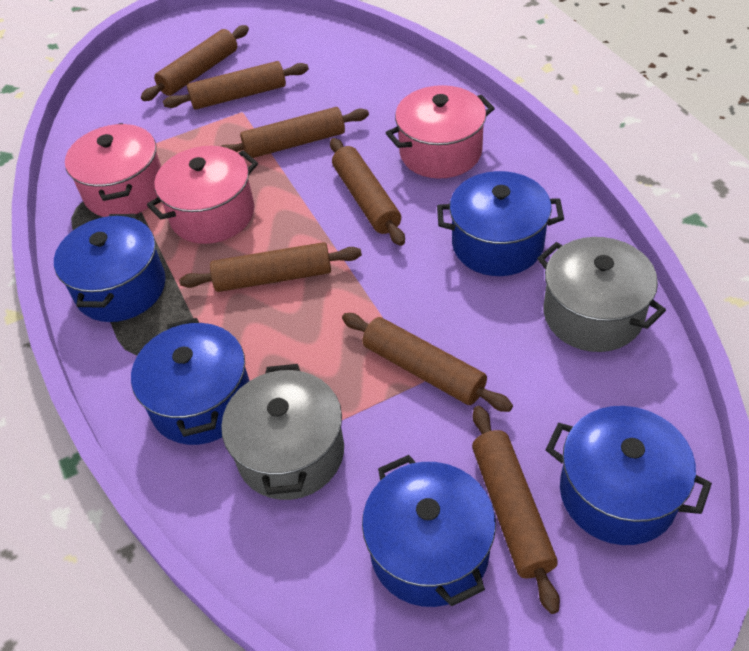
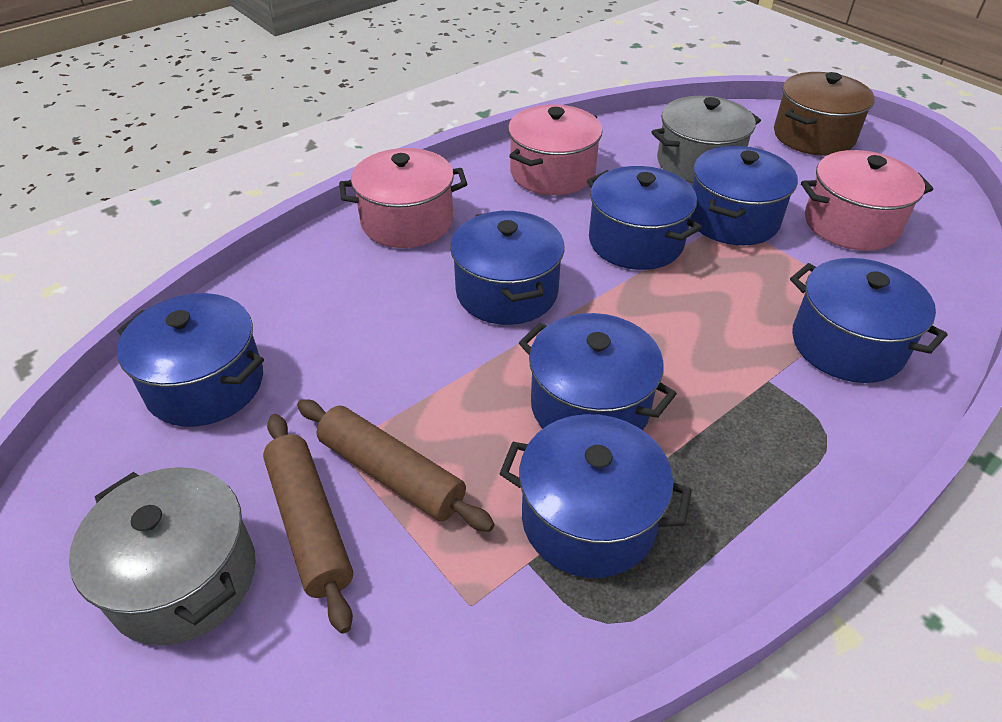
blue pot: [54,214,166,322] [131,318,249,445] [362,455,496,607] [437,171,564,276] [546,406,712,545] = 5 -> [117,293,264,427] [450,210,565,325] [499,414,692,578] [519,313,677,430] [587,166,702,270] [691,146,798,245] [790,258,948,383] = 7
brown pot: none = 0 -> [774,72,875,156] = 1
brown rolling pin: [141,25,249,101] [163,61,309,110] [179,242,362,292] [221,107,369,158] [330,138,405,246] [342,313,513,412] [472,406,560,614] = 7 -> [263,414,353,633] [297,399,495,532] = 2

